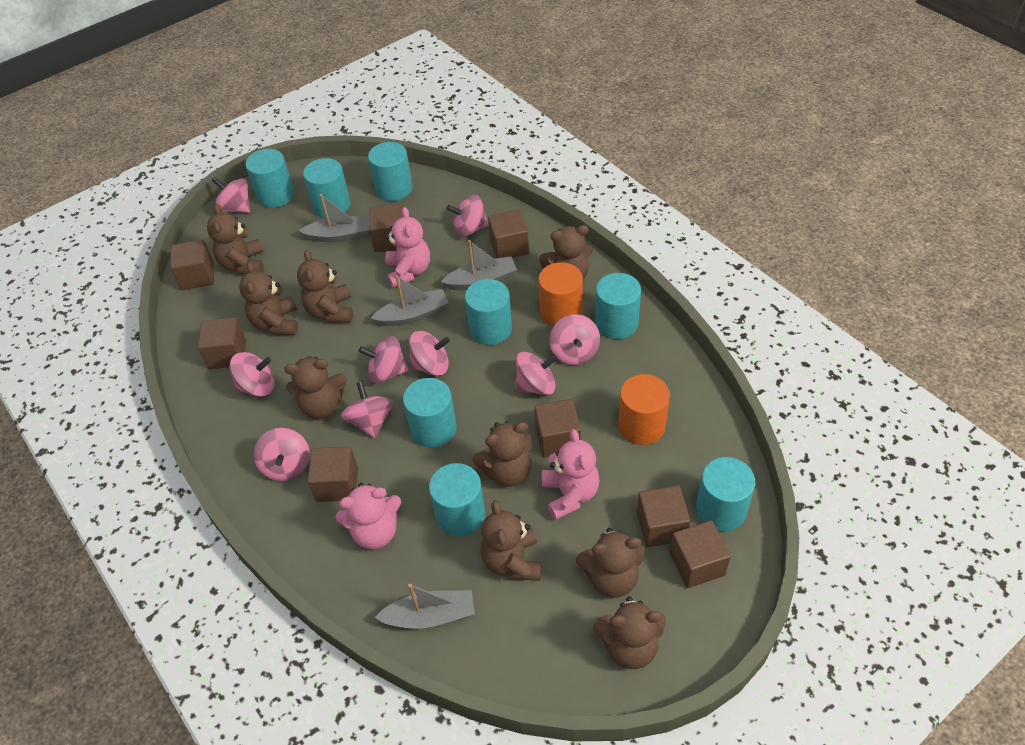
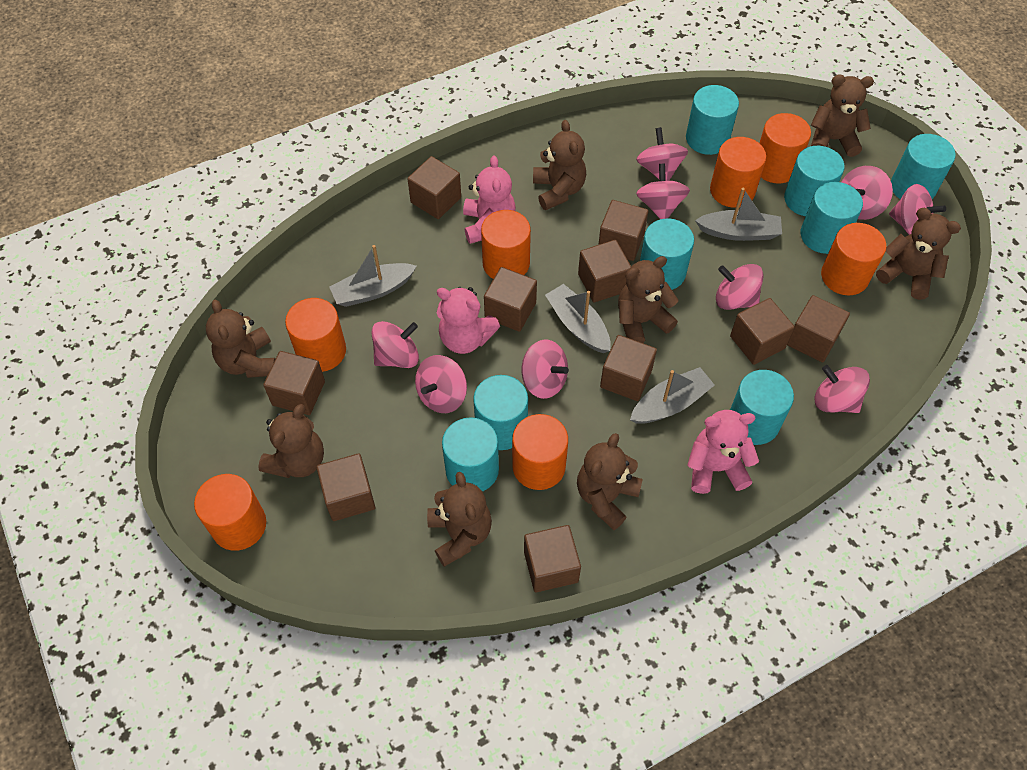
brown cube: [170,240,214,290] [198,317,246,369] [308,446,358,502] [369,205,403,252] [488,210,529,258] [535,399,581,457] [637,485,690,547] [670,520,731,588] = 8 -> [263,351,325,415] [316,453,375,521] [407,156,461,219] [484,267,537,332] [524,525,581,592] [578,240,631,302] [598,200,648,261] [600,335,657,401] [730,298,795,365] [787,295,850,362] = 10
brown teddy bear: [207,204,264,275] [239,262,298,335] [284,356,347,419] [297,250,353,323] [472,422,532,487] [481,500,542,581] [539,225,593,280] [576,528,645,598] [593,597,666,669] = 9 -> [206,300,275,378] [258,404,324,478] [427,472,492,567] [533,120,586,210] [577,433,643,530] [618,256,678,343] [811,75,874,157] [876,208,961,300] = 8
orange cylinder: [539,262,583,327] [618,374,670,445] = 2 -> [194,474,266,551] [285,298,346,372] [481,210,531,279] [512,414,568,490] [710,137,766,208] [760,113,811,183] [821,223,886,295] = 7

